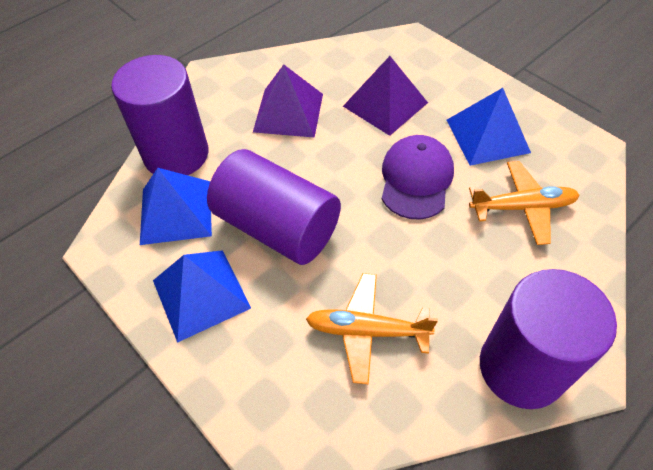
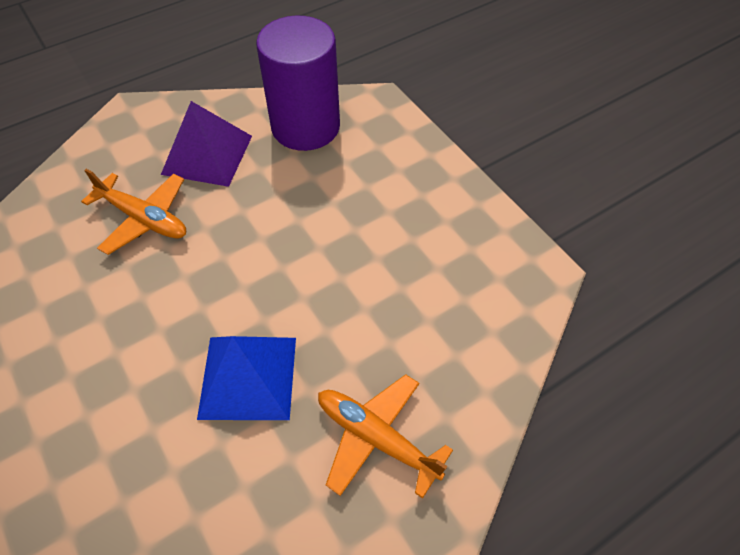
blue pyramid: [140,168,212,245] [153,250,251,343] [447,88,531,166] = 3 -> [197,336,296,420] = 1
purple cap: [382,135,454,220] = 1 -> none = 0
purple cylinder: [111,55,208,175] [207,149,341,265] [480,269,617,409] = 3 -> [256,16,340,151] = 1
purple pyramid: [253,64,323,138] [343,56,428,136] = 2 -> [161,101,252,187] = 1

